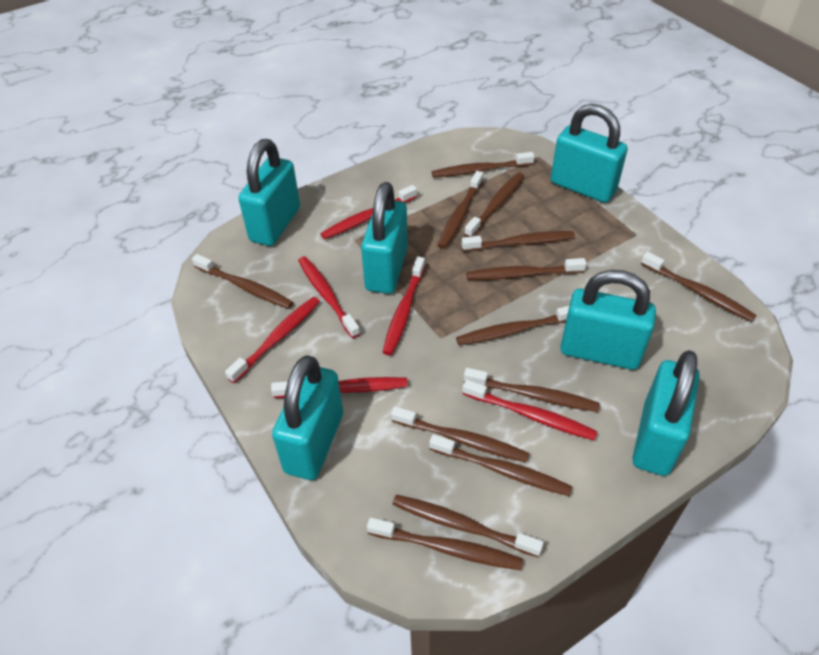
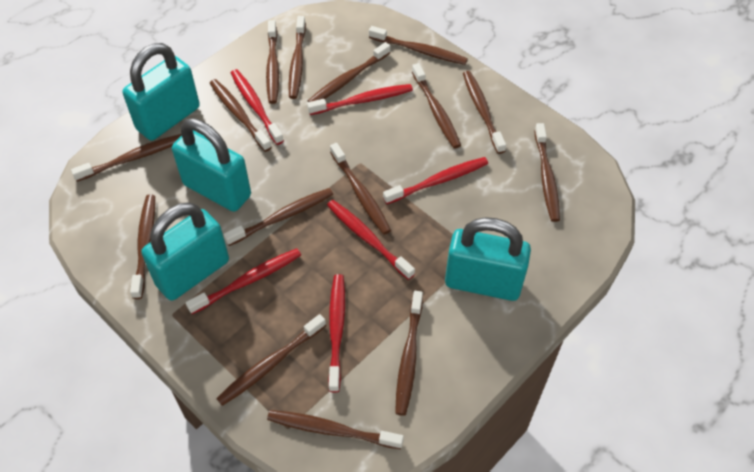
brown toothbrush: [192,254,294,309] [367,517,523,570] [391,406,529,462] [392,494,544,557] [429,434,572,496] [432,152,535,178] [437,171,483,249] [456,306,569,345] [462,231,575,252] [464,172,524,237] [464,368,600,412] [466,258,586,280] [641,251,757,322] = 13 -> [71,134,181,182] [130,194,155,299] [210,79,272,152] [216,314,326,406] [223,188,333,246] [266,20,279,104] [267,410,404,449] [288,16,306,99] [308,42,390,102] [330,143,391,235] [369,26,468,65] [395,291,423,416] [412,63,461,148] [463,71,506,154] [534,123,560,222] = 15
turquoise padlock: [238,139,300,246] [272,355,343,480] [361,182,408,294] [551,104,628,203] [560,270,656,370] [632,350,700,476] = 6 -> [123,43,200,141] [141,203,229,301] [172,118,251,212] [445,217,531,301] = 4

